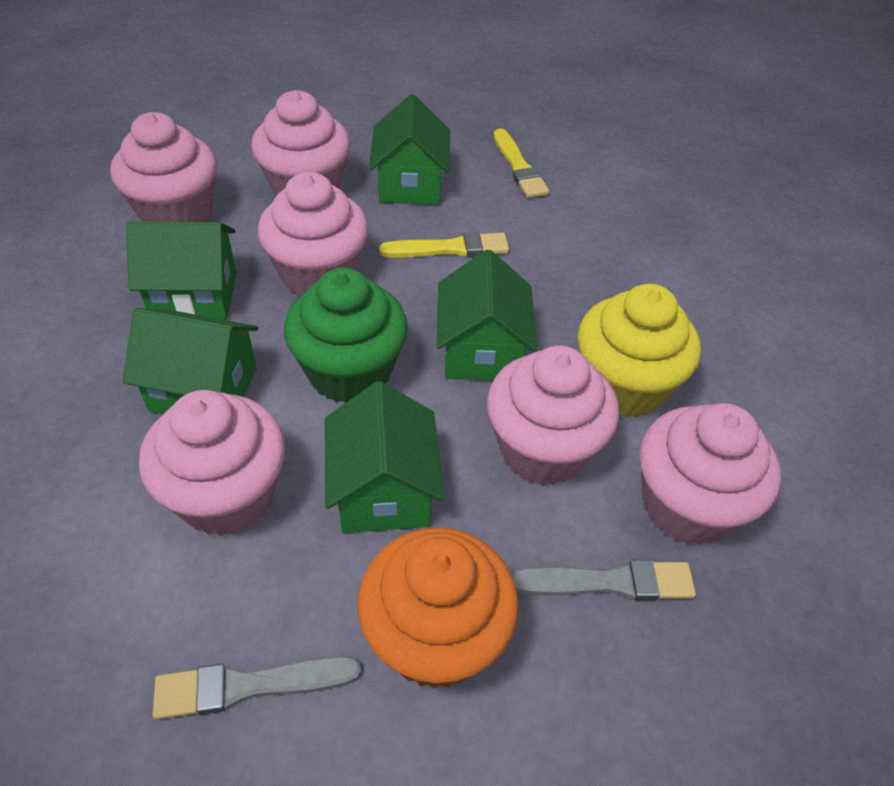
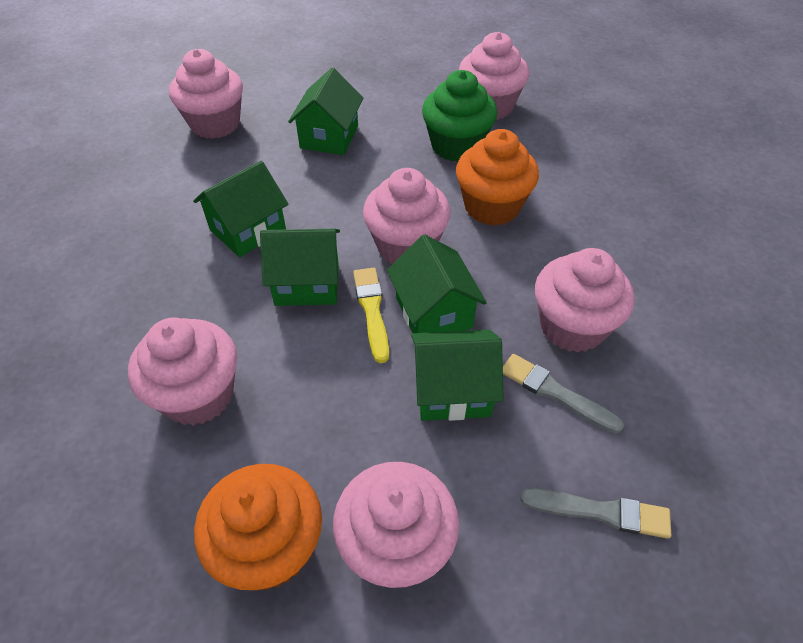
orange cupcake: [357,527,519,689] = 1 -> [194,464,322,590] [456,129,539,226] = 2
yellow brush: [379,232,509,258] [494,128,549,198] = 2 -> [353,268,389,363] = 1
yellow cupcake: [577,284,701,418] = 1 -> none = 0

